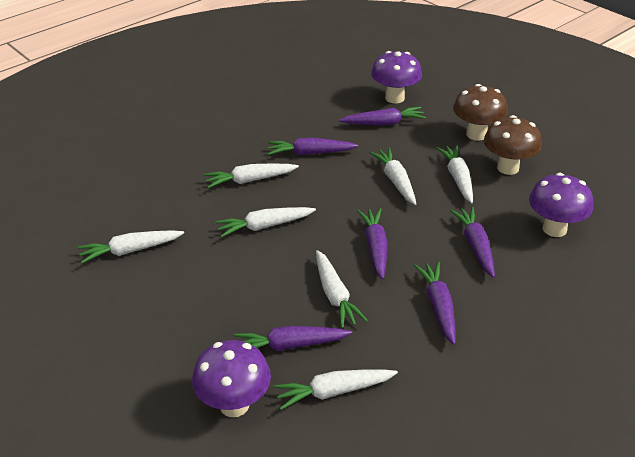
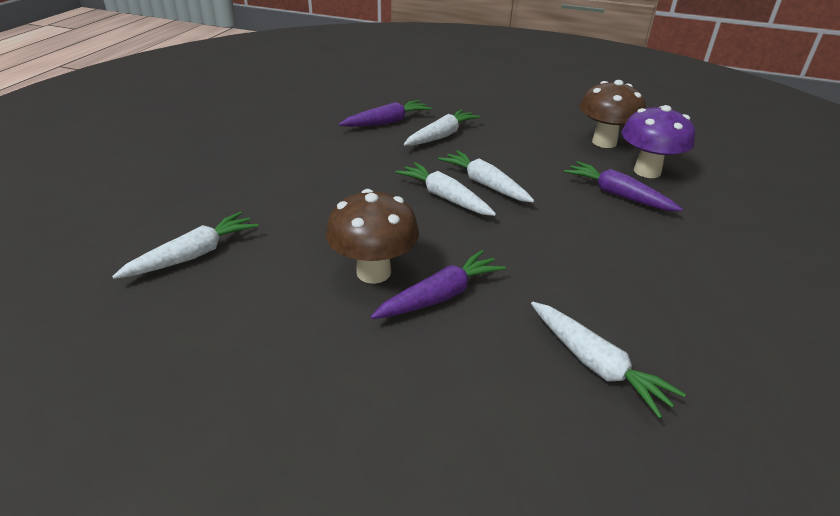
purple carrot: [233,326,352,351] [267,138,358,155] [339,107,426,125] [357,208,387,279] [414,262,456,345] [450,207,495,278] = 6 -> [339,100,432,127] [371,250,506,319] [564,161,683,211] = 3
purple mushroom: [192,340,271,417] [371,51,422,103] [529,173,593,237] = 3 -> [621,105,695,178] = 1
white carrot: [78,230,184,264] [204,164,299,188] [215,207,316,238] [273,369,398,410] [316,250,368,328] [369,148,416,205] [436,145,473,203] = 7 -> [112,212,258,279] [395,162,496,216] [404,109,481,146] [438,150,534,202] [531,301,686,419] = 5

